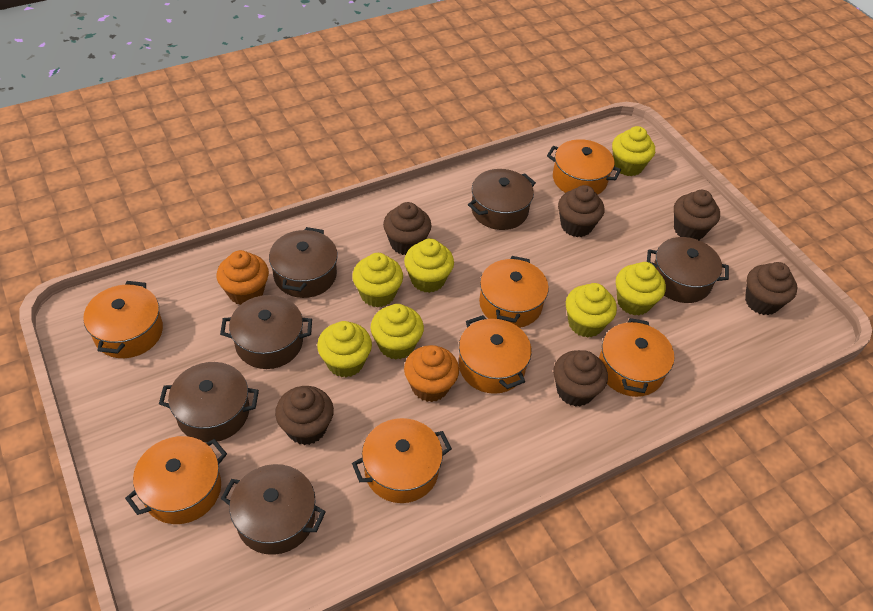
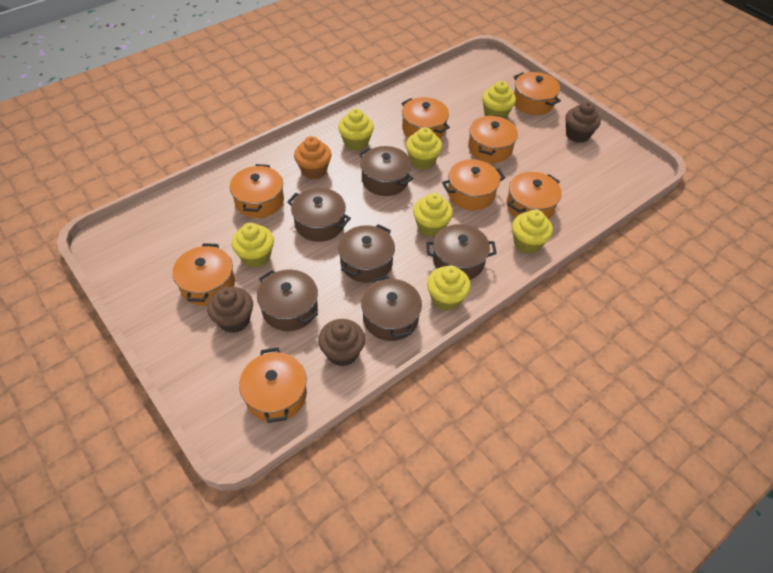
brown cupcake: [275,386,334,445] [383,202,431,255] [553,350,608,407] [558,185,604,237] [674,190,720,240] [745,262,797,315] = 6 -> [207,287,253,333] [318,319,365,366] [565,102,601,143] = 3
orange cupcake: [217,250,269,305] [404,345,459,402] = 2 -> [294,136,331,179] = 1
orange pot: [83,281,163,358] [125,436,227,524] [352,418,452,503] [459,315,532,394] [479,256,549,328] [547,139,621,195] [599,318,674,397] = 7 -> [172,243,235,306] [230,164,284,218] [239,347,307,423] [401,97,450,139] [442,159,505,210] [468,115,518,163] [507,172,562,219] [514,72,561,115] = 8

